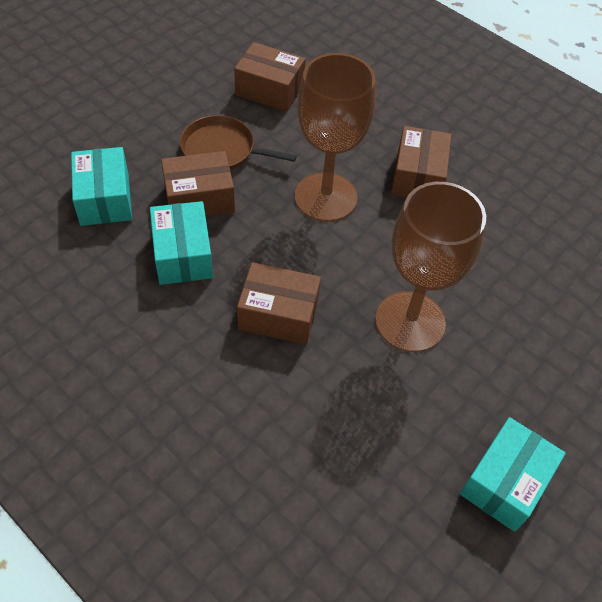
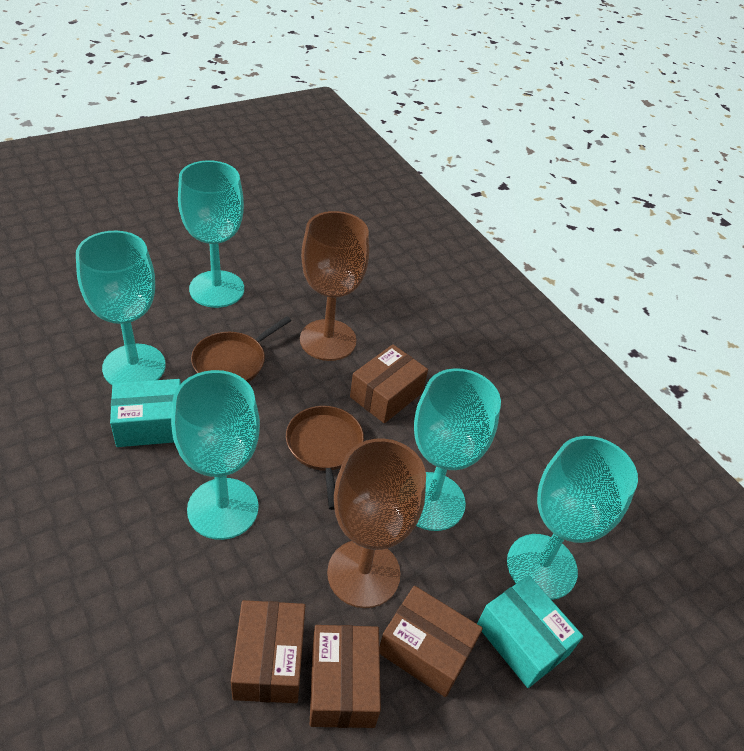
brown pan: [180,115,297,170] = 1 -> [191,316,291,382] [286,406,364,510] = 2
turquoise box: [71,147,132,226] [150,201,213,285] [460,417,566,532] = 3 -> [110,379,181,447] [477,575,583,688] = 2
turquoise goblet: none = 0 -> [76,231,166,385] [171,370,260,540] [178,160,244,308] [414,368,501,531] [507,436,638,600] = 5

